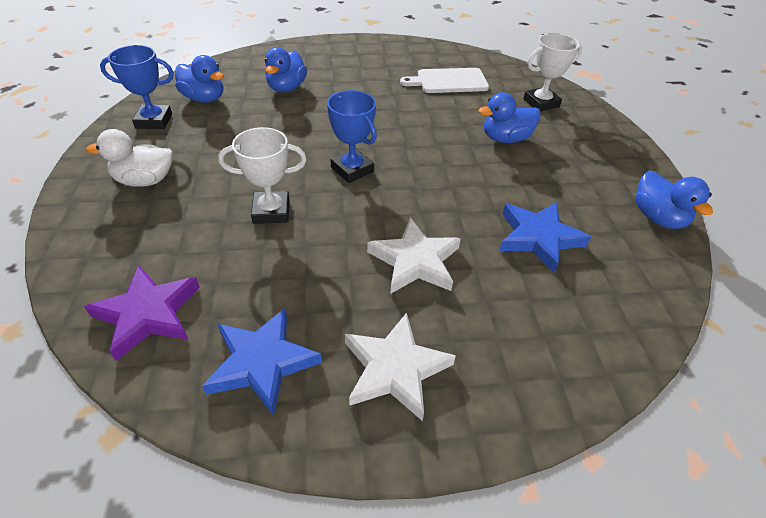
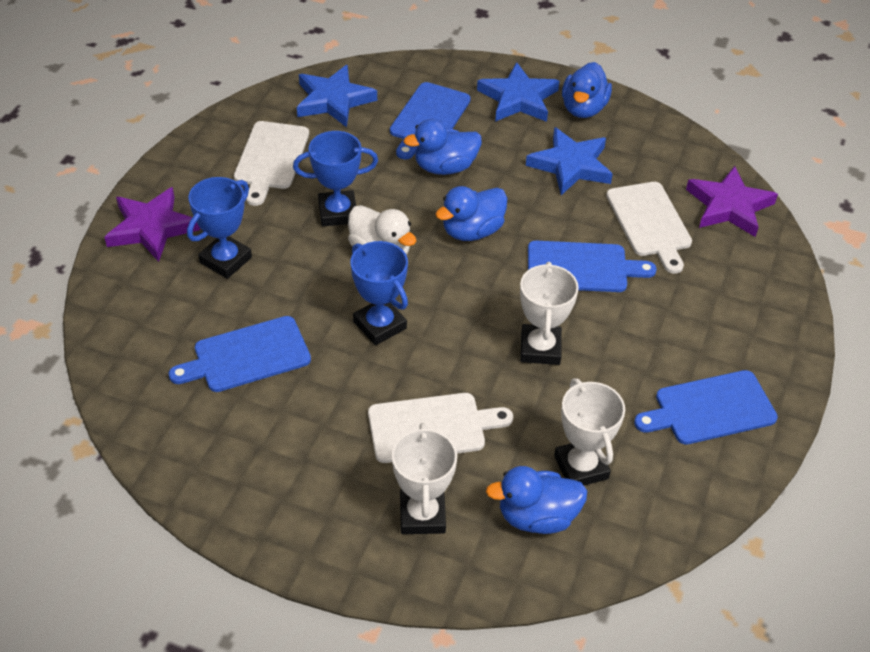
blue cutting board: none = 0 -> [169,316,311,392] [390,82,471,159] [528,241,657,292] [634,370,778,445] = 4
blue star: [202,308,322,416] [499,202,591,273] = 2 -> [297,65,377,127] [477,62,559,122] [526,127,613,195] = 3
blue trophy: [100,45,174,129] [327,90,377,183] = 2 -> [187,177,252,279] [293,131,378,226] [350,241,408,345] = 3
purple star: [84,265,200,361] = 1 -> [105,187,200,262] [686,166,778,237] = 2
white cutting board: [400,68,489,93] = 1 -> [234,121,309,206] [368,393,513,463] [606,182,692,274] = 3
white star: [345,313,456,421] [367,217,461,294] = 2 -> none = 0
white trophy: [218,127,307,224] [523,33,582,111] = 2 -> [392,423,457,534] [520,262,579,365] [554,378,625,485] = 3

